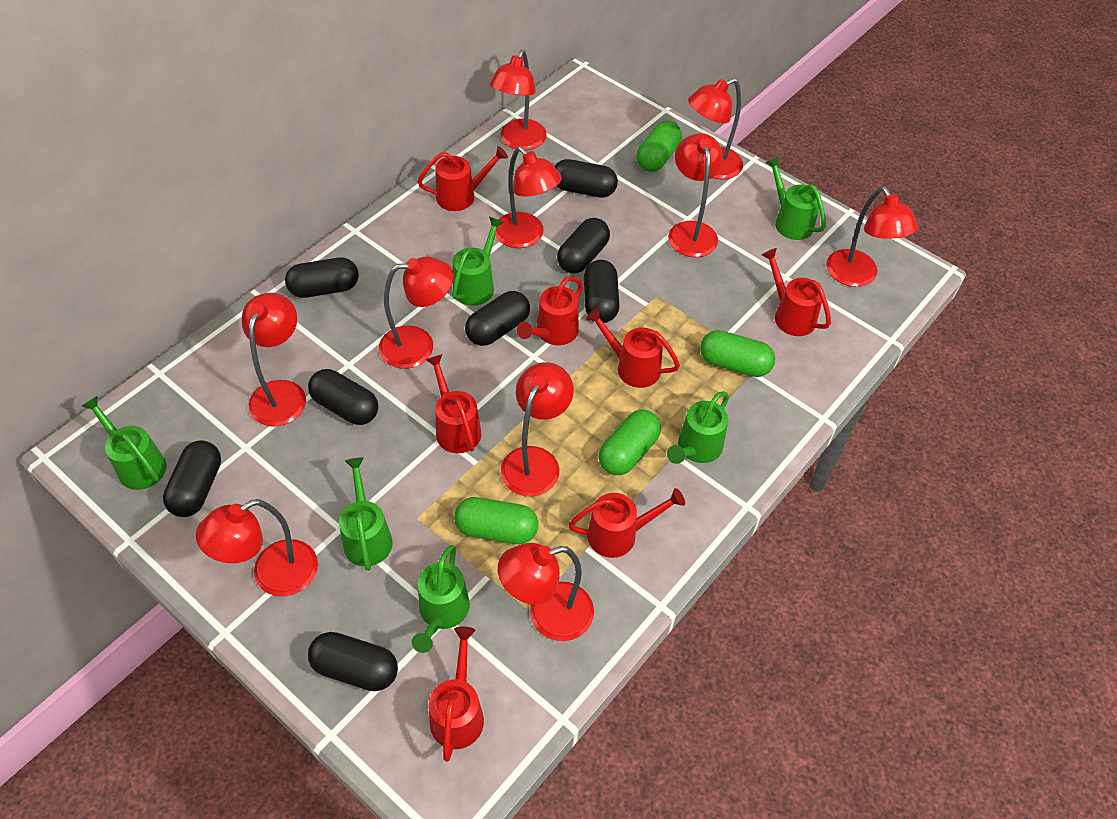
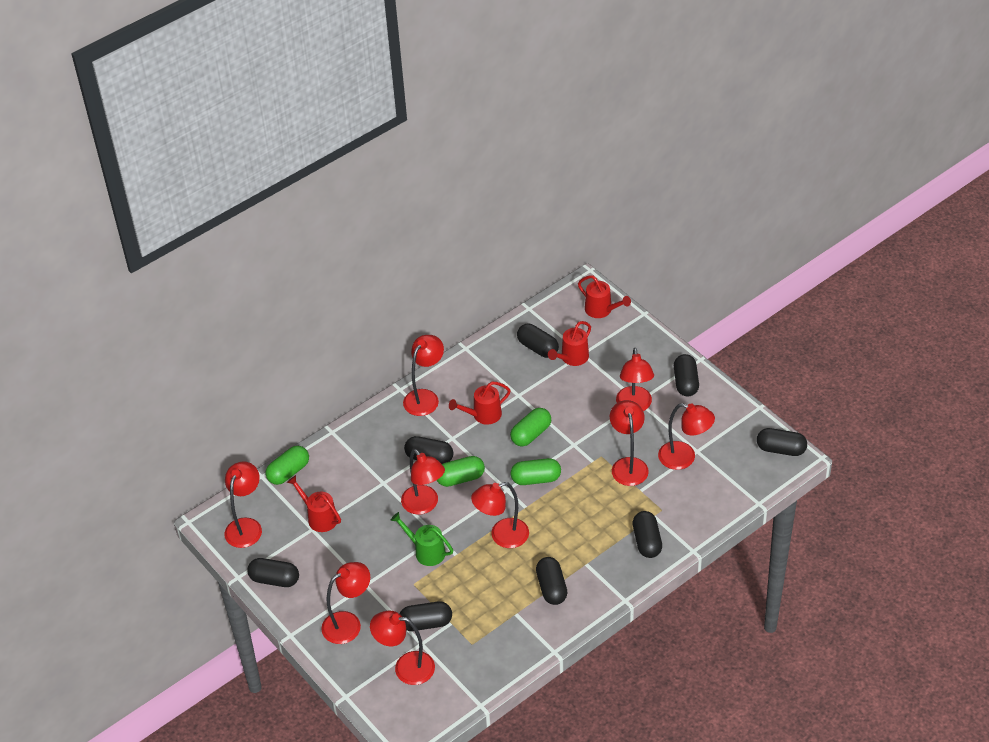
green watering can: [82,396,166,490] [339,457,393,571] [412,545,470,653] [452,217,504,306] [667,391,729,464] [765,157,826,240] = 6 -> [390,512,453,566] = 1
red lamp: [196,499,318,596] [242,293,306,426] [379,257,454,369] [490,50,547,150] [495,146,562,248] [498,543,594,641] [501,362,574,496] [668,133,723,257] [688,78,743,180] [826,187,918,287] = 10 -> [225,461,262,548] [321,562,370,644] [370,611,435,685] [401,449,445,514] [403,335,444,416] [471,482,529,548] [610,400,649,486] [616,348,654,411] [658,403,715,470] = 9
red watering can: [417,146,508,211] [426,354,481,453] [429,626,484,762] [516,276,583,345] [568,488,685,558] [586,308,680,388] [762,248,831,336] = 7 -> [287,475,341,532] [449,382,511,425] [548,321,591,366] [578,276,631,318] = 4

